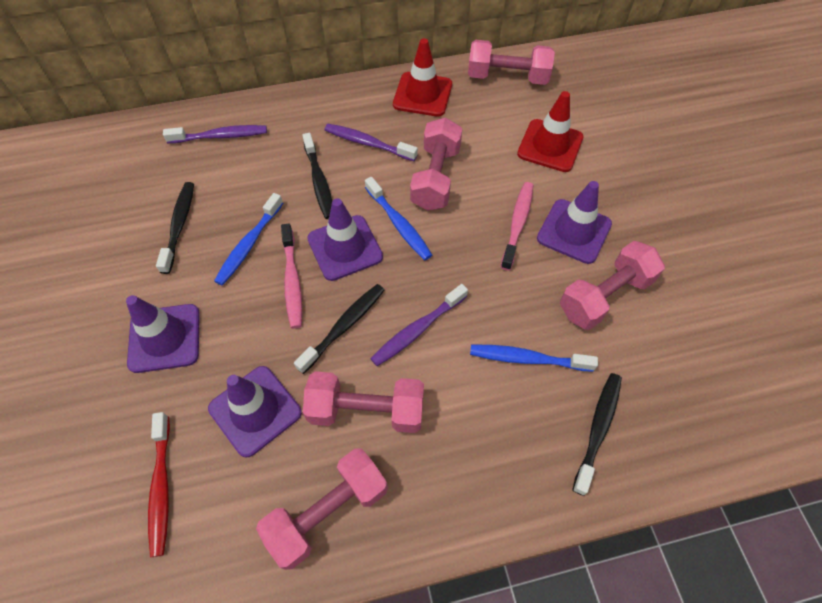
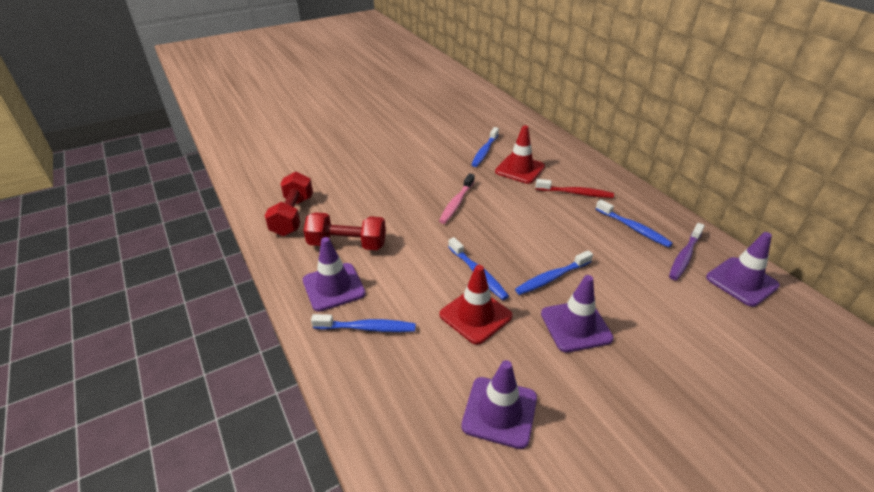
black toothbrush: [156,182,194,274] [294,284,384,374] [302,133,332,219] [572,373,622,496] = 4 -> none = 0
blue toothbrush: [214,193,283,286] [365,177,432,260] [470,345,598,372] = 3 -> [311,314,416,332] [448,237,509,300] [471,127,499,167] [515,250,593,295] [596,199,673,248] = 5
pink dumbbell: [256,448,388,570] [303,371,424,433] [410,117,462,211] [468,40,555,85] [560,241,665,330] = 5 -> none = 0
pink toothbrush: [281,223,302,329] [501,182,533,271] = 2 -> [439,173,475,224] = 1
purple toothbrush: [163,125,267,144] [325,124,418,161] [370,284,468,366] = 3 -> [669,223,705,280] = 1
red dumbbell: none = 0 -> [264,171,313,236] [303,212,386,250] = 2

